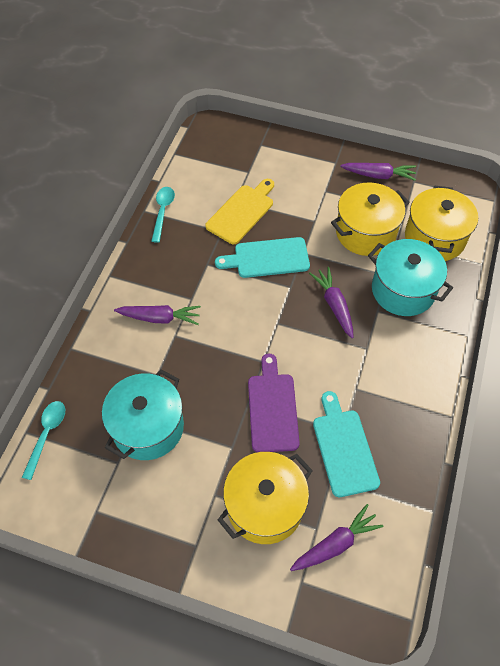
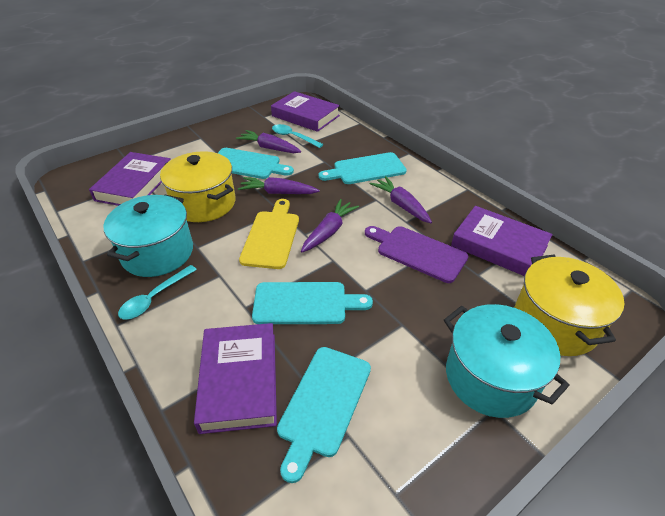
purple book: none = 0 -> [89,152,170,206] [194,323,277,434] [271,91,340,132] [451,206,553,276] = 4
turquoise cutting board: [215,237,310,278] [313,391,380,497] = 2 -> [218,148,294,179] [252,282,373,324] [277,347,371,483] [319,152,407,184] = 4
yellow pot: [218,452,313,544] [331,183,410,256] [405,185,478,261] = 3 -> [160,151,236,222] [514,255,624,356] = 2

